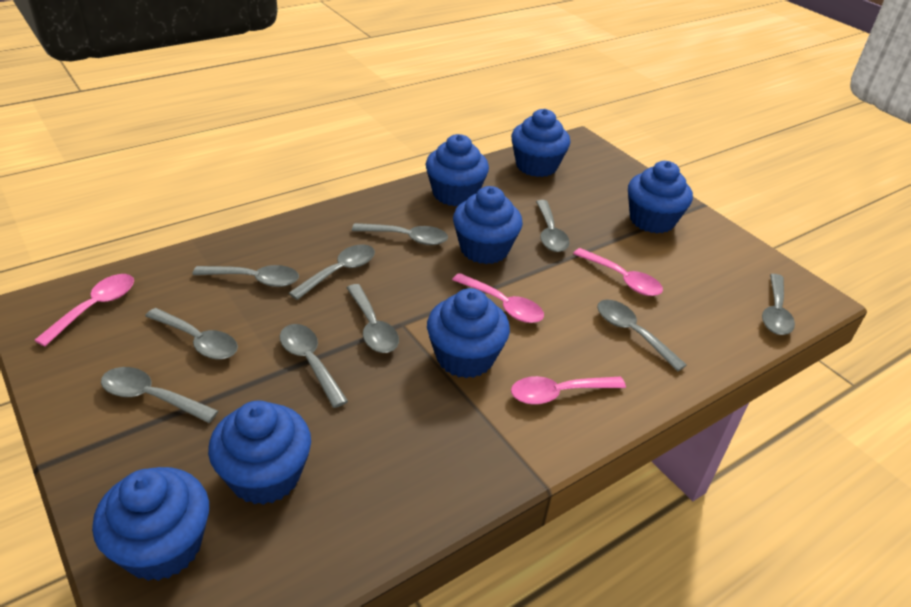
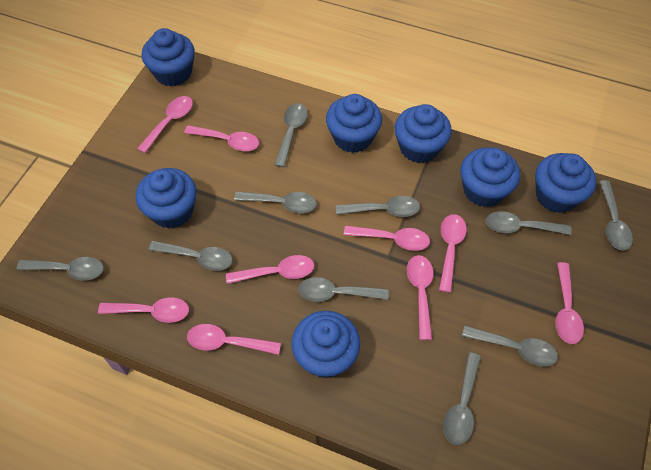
pink spoon: [34,274,134,346] [452,273,544,323] [511,376,626,405] [573,248,663,296] = 4 -> [98,297,189,323] [137,96,193,153] [184,125,259,151] [187,324,281,355] [226,255,314,284] [344,226,430,251] [407,255,433,340] [439,214,467,293] [555,262,584,344] = 9

